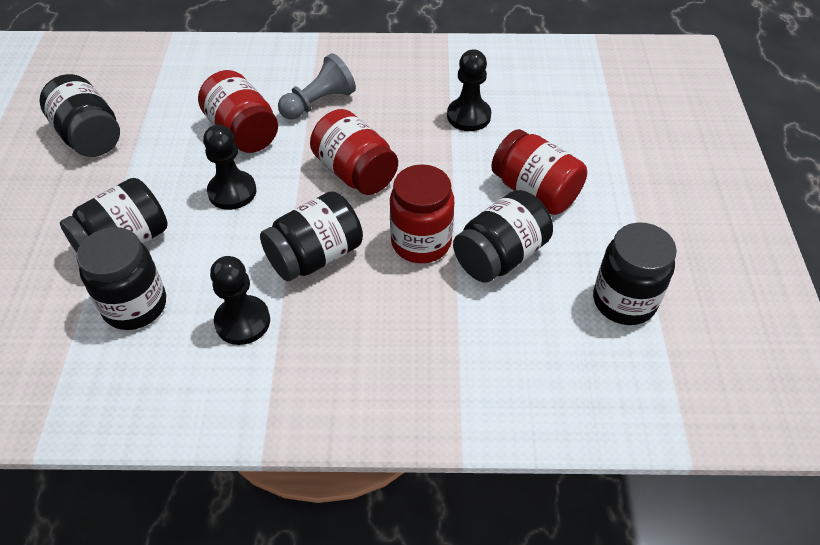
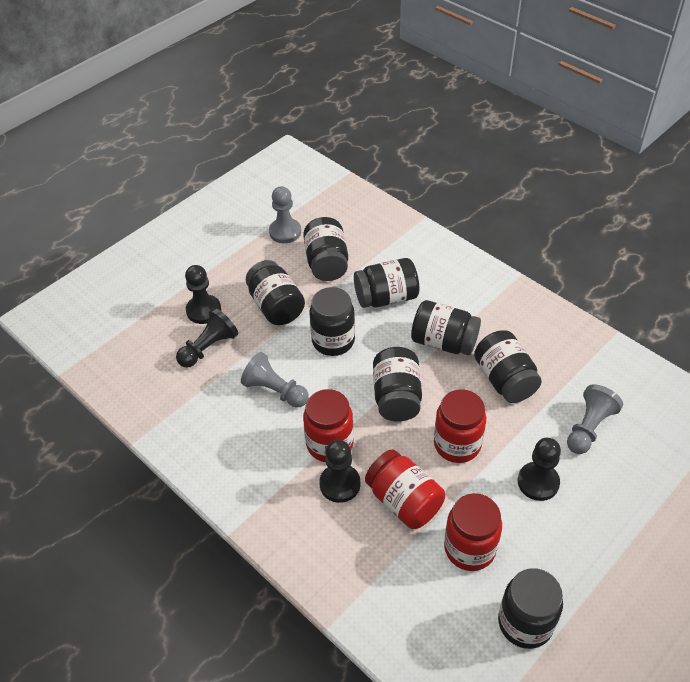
black jar: [40,74,120,157] [60,178,167,253] [76,227,166,330] [260,191,363,281] [453,190,553,283] [593,222,677,325] = 6 -> [246,260,305,325] [303,217,348,281] [309,287,355,356] [354,258,419,308] [373,347,422,422] [411,300,481,355] [474,330,542,403] [498,568,563,649] = 8
black pawn: [203,125,256,210] [210,256,270,345] [447,49,491,131] = 3 -> [176,308,238,368] [185,265,221,324] [319,440,360,503] [518,438,561,501] = 4
grey pawn: [278,53,356,120] = 1 -> [241,352,309,408] [269,186,301,243] [567,384,623,454] = 3

